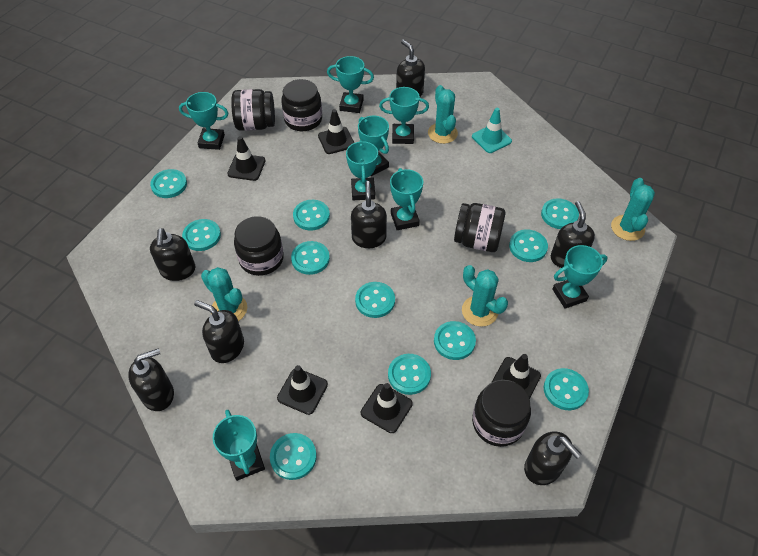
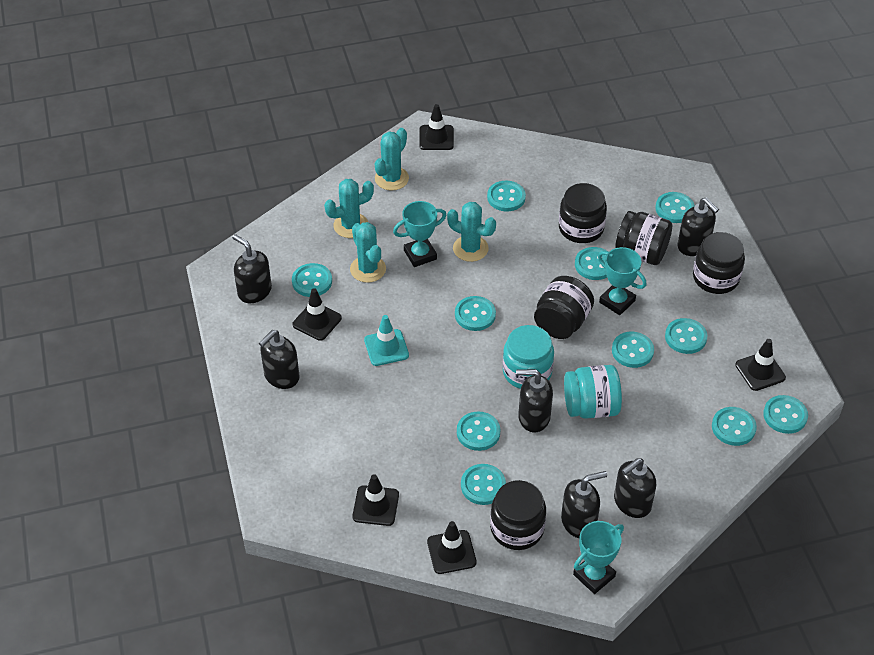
black soap dispenser: [128,348,174,411] [150,228,195,281] [194,300,244,363] [351,181,387,248] [396,40,425,97] [524,431,582,485] [551,201,595,268] = 7 -> [232,234,272,303] [259,330,300,389] [516,369,553,432] [561,471,607,538] [614,458,656,518] [677,197,719,256] = 6
turquoise jar: none = 0 -> [502,325,554,389] [564,365,622,419] = 2
turquoise trophy: [179,92,228,150] [213,410,265,481] [327,56,374,113] [346,140,378,200] [358,116,389,176] [379,87,429,144] [390,168,423,230] [552,245,608,309] = 8 -> [393,201,446,267] [573,521,624,594] [598,247,646,315] = 3

